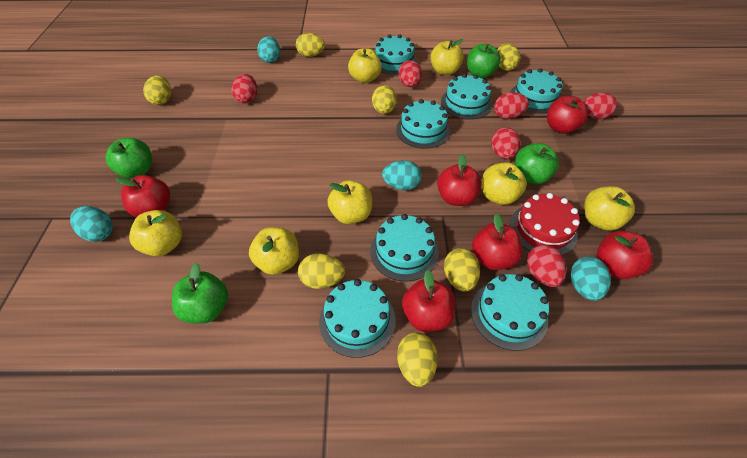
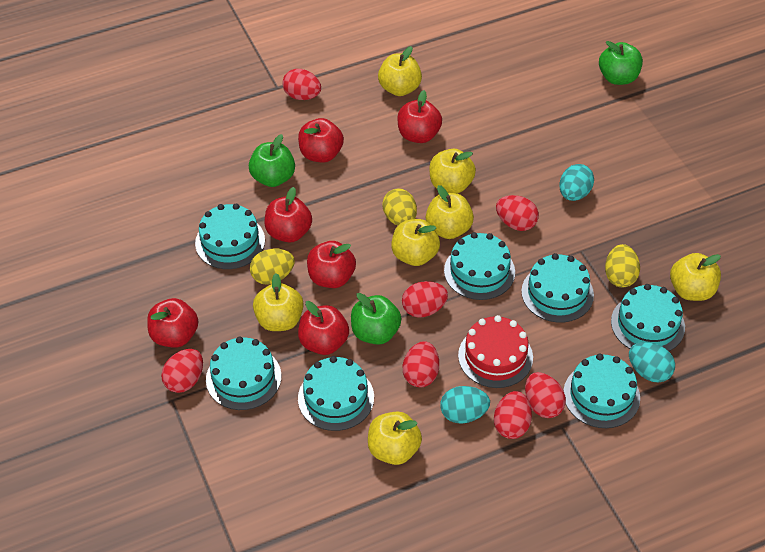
green apple: [106,138,152,179] [172,263,228,324] [467,44,501,78] [515,143,559,184] = 4 -> [249,134,295,187] [351,293,401,345] [599,41,643,85] = 3
red egg: [231,74,257,104] [398,60,422,87] [491,127,520,159] [494,92,529,119] [527,244,566,287] [583,93,617,119] = 6 -> [161,349,203,393] [282,69,321,100] [402,281,448,318] [403,341,439,387] [494,391,532,439] [496,195,539,231] [525,372,566,418] = 7
turquoise egg: [70,206,113,242] [257,36,280,63] [382,160,422,190] [570,257,611,301] = 4 -> [440,386,490,424] [559,164,594,201] [629,342,675,383] = 3
yellow egg: [143,75,171,105] [296,33,325,57] [298,254,345,289] [372,85,397,114] [397,332,438,387] [444,248,480,292] [497,43,520,71] = 7 -> [250,249,295,285] [382,188,417,226] [605,244,640,287] = 3

